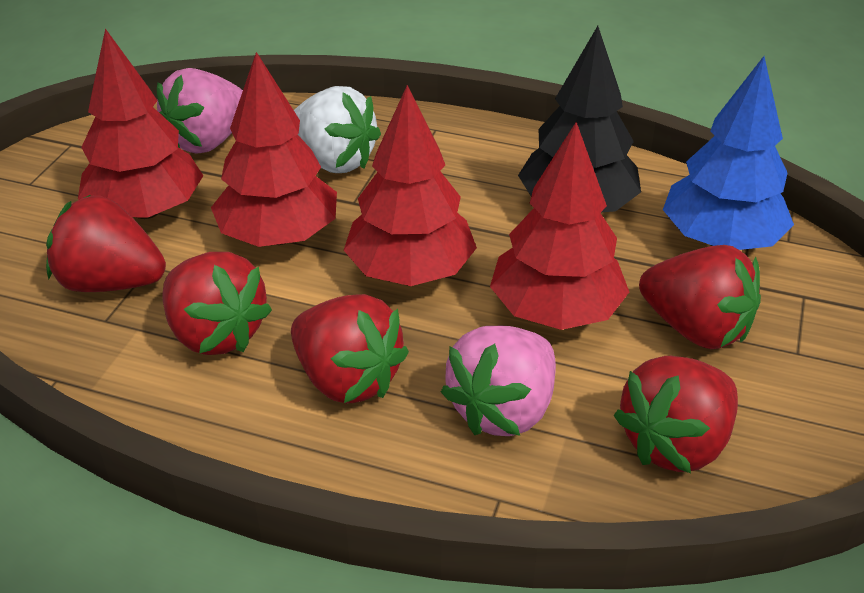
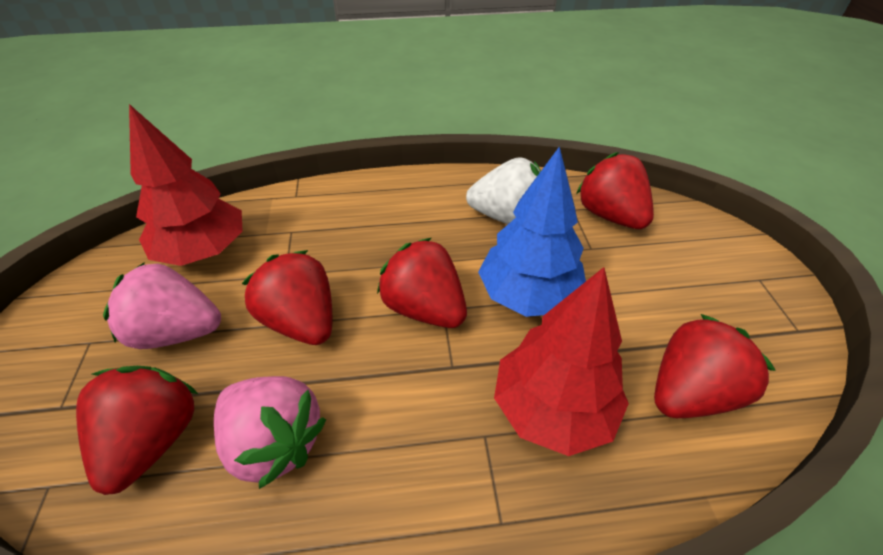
black tree: [518,26,641,212] = 1 -> none = 0
red tree: [78,28,203,219] [211,52,337,247] [344,85,477,286] [490,122,629,330] = 4 -> [129,104,243,266] [494,267,629,456] = 2

